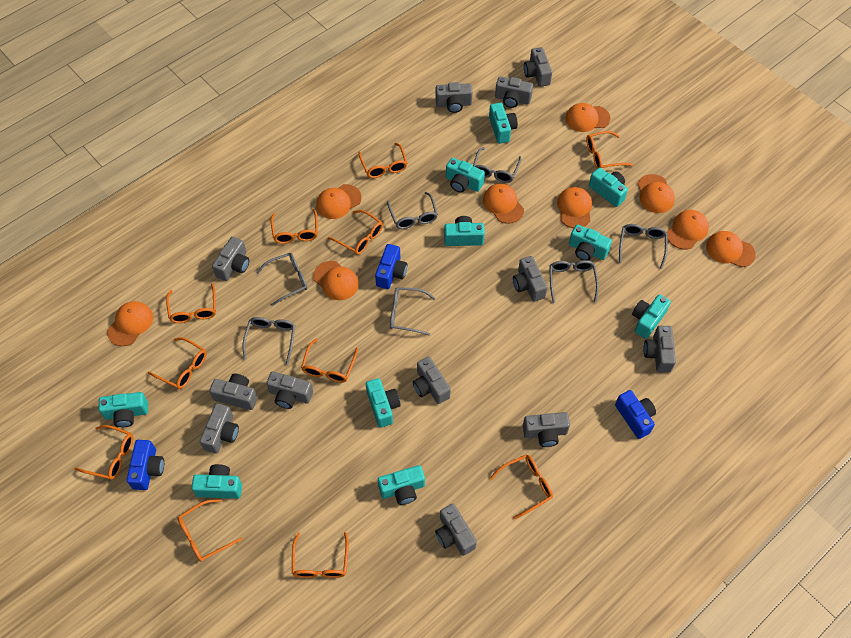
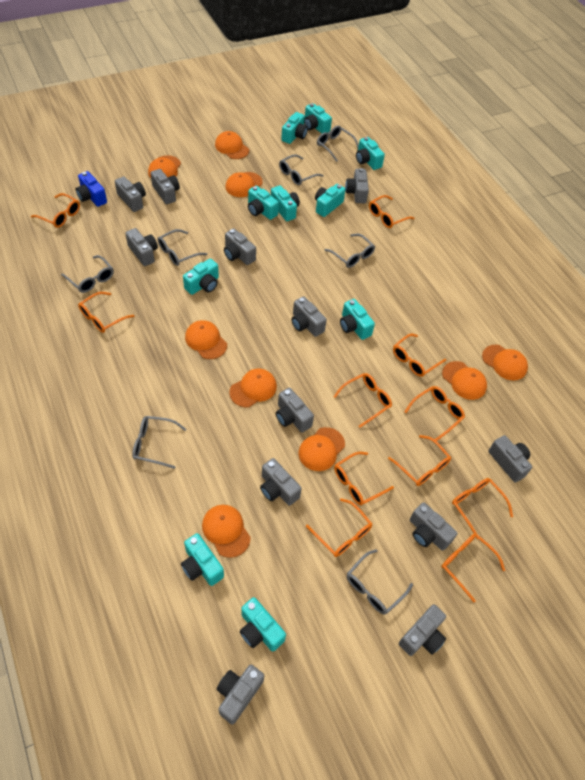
blue camera: [127,440,164,490] [375,244,408,289] [615,390,656,439] = 3 -> [76,171,107,207] = 1

